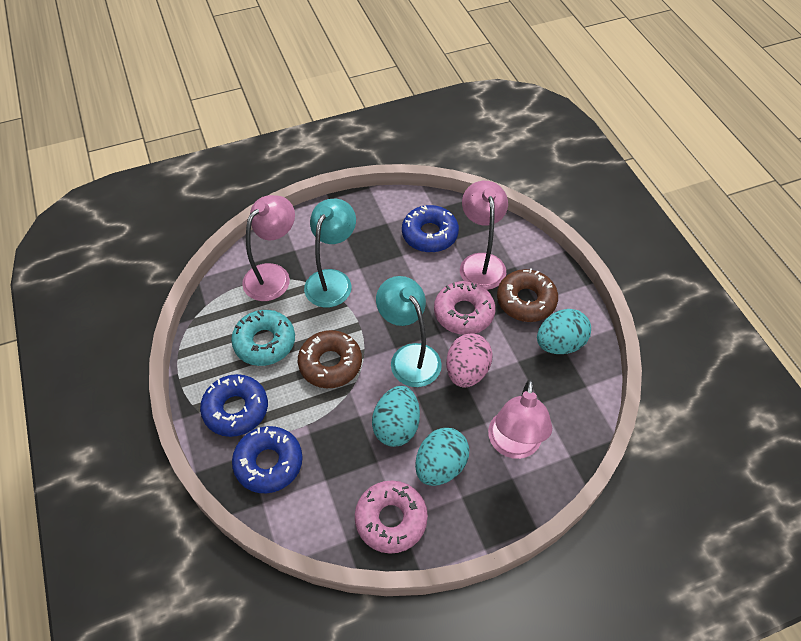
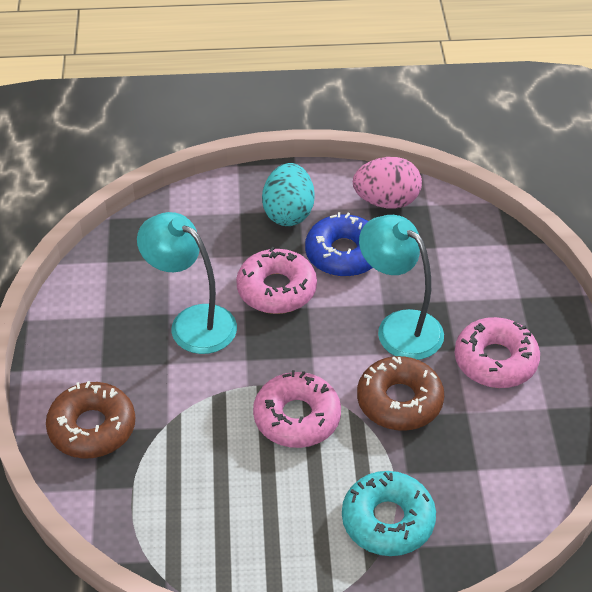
blue donut: [200,374,268,437] [232,426,303,493] [402,205,459,252] = 3 -> [305,212,373,277] = 1
pink donut: [355,480,428,554] [434,281,496,335] = 2 -> [236,247,317,314] [253,370,341,448] [455,317,540,388] = 3
pink lamp: [242,195,295,301] [460,181,508,290] [488,379,552,459] = 3 -> none = 0
turquoise egg: [372,386,420,447] [415,428,469,486] [537,309,591,354] = 3 -> [262,163,315,226] = 1

